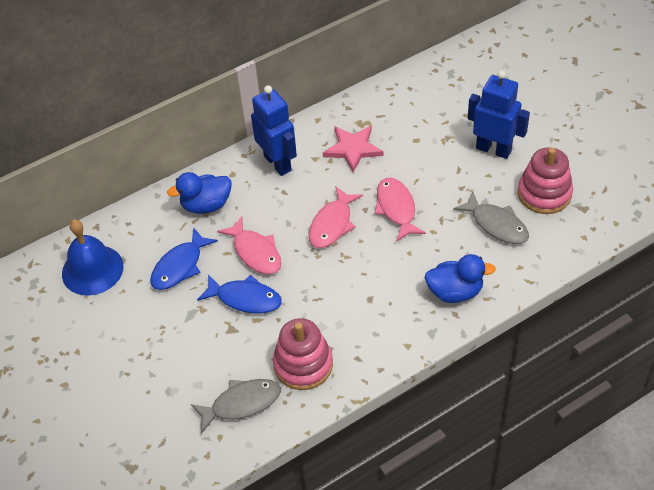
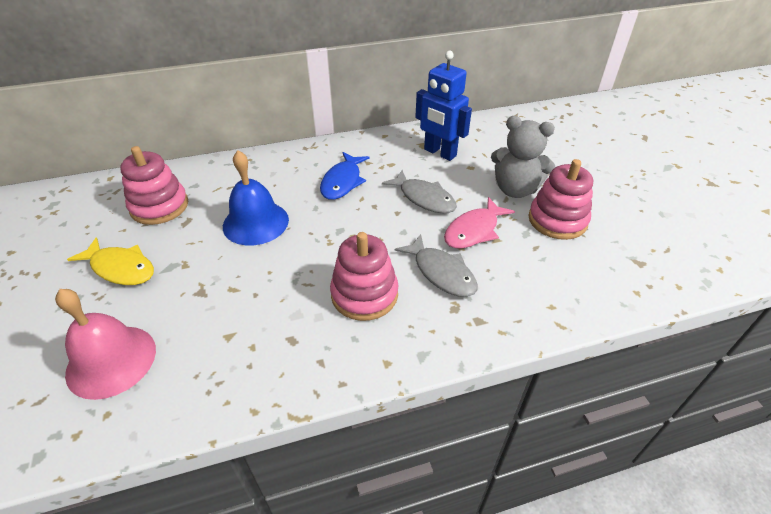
blue duck: [167,172,232,214] [424,254,496,303] = 2 -> none = 0
blue fish: [150,228,218,290] [197,274,282,313] = 2 -> [320,152,370,200] = 1
blue robot: [251,85,297,176] [468,70,530,159] = 2 -> [415,51,472,161] = 1
grey teddy bear: none = 0 -> [491,116,555,198] = 1
pink bell: none = 0 -> [55,289,156,400] = 1
pink fish: [217,216,281,274] [309,186,363,248] [374,178,426,242] = 3 -> [444,197,515,248] = 1
pink stacking toy: [273,318,333,390] [518,147,573,214] = 2 -> [120,146,188,225] [330,232,398,321] [529,159,593,240] = 3
pink star: [323,126,383,173] = 1 -> none = 0
yellow fish: none = 0 -> [67,237,154,285] = 1

